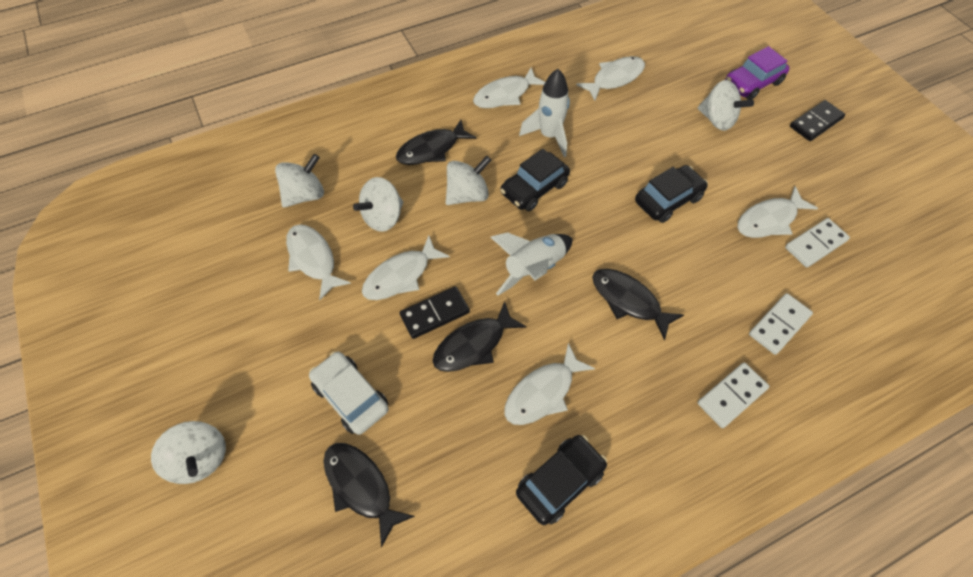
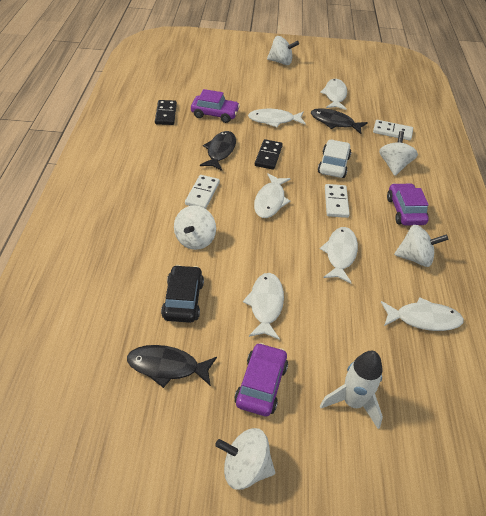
black car: [500,149,570,211] [516,435,607,525] [635,165,708,223] = 3 -> [161,265,204,323] = 1
black fish: [323,443,415,547] [396,120,477,165] [433,301,526,372] [592,269,684,341] = 4 -> [127,345,217,388] [200,131,236,171] [311,108,368,134] = 3
purple car: [725,46,789,100] = 1 -> [191,89,240,123] [235,343,288,416] [387,183,429,226] = 3
white rocket: [490,232,573,295] [519,69,570,157] = 2 -> [320,351,383,429] = 1

